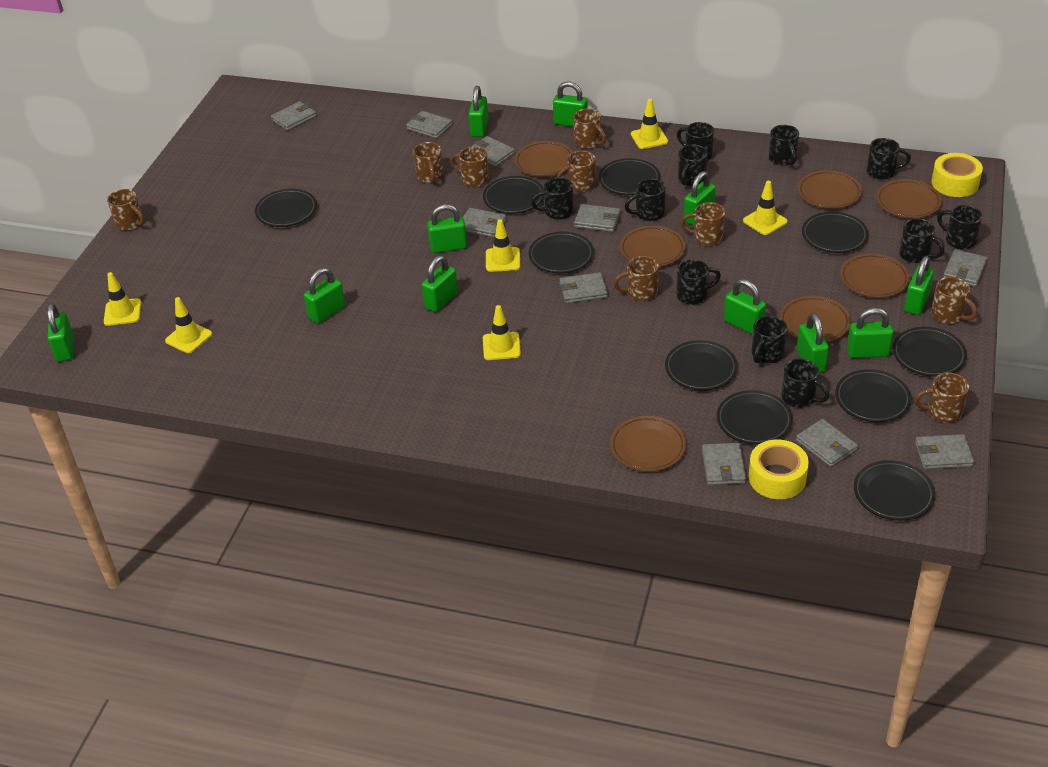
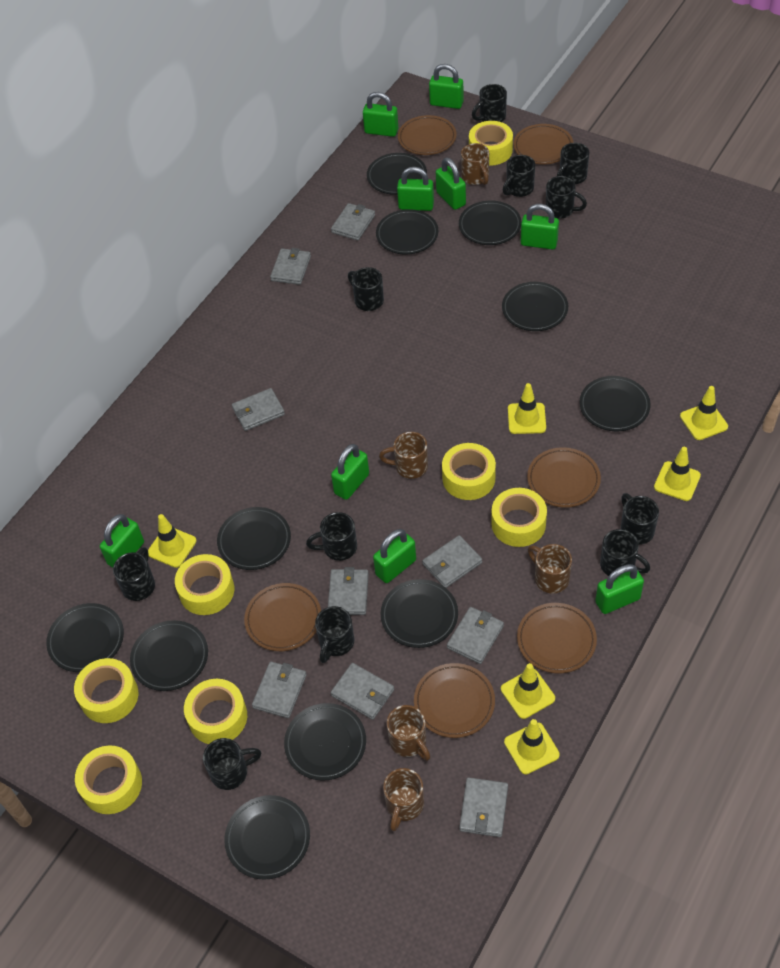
black plate: [255,189,317,227] [483,176,544,214] [528,232,594,273] [599,158,660,195] [665,340,738,390] [717,390,793,445] [802,212,869,253] [835,369,911,422] [854,460,935,521] [893,327,967,377] = 10 -> [46,603,124,672] [130,620,208,691] [217,507,291,570] [225,795,310,880] [284,703,366,781] [367,153,427,195] [376,209,439,255] [380,579,458,648] [459,200,521,245] [502,282,568,331] [579,376,651,431] = 11
brown mug: [107,189,145,231] [413,142,444,183] [450,146,489,187] [557,151,596,192] [573,109,606,149] [613,256,659,301] [680,202,725,246] [914,373,969,423] [931,277,977,324] = 9 -> [379,432,428,479] [383,768,424,831] [387,705,431,761] [461,143,489,185] [528,544,572,594] = 5
brown plate: [515,141,573,177] [610,416,686,472] [620,226,686,267] [780,296,851,342] [798,170,862,209] [840,254,910,298] [876,179,942,218] = 7 -> [244,583,321,651] [398,115,457,155] [414,663,495,738] [513,124,573,164] [517,603,597,673] [527,447,601,508] = 6
green padlock: [47,304,74,362] [304,268,345,324] [422,255,458,312] [427,204,467,253] [469,86,489,137] [553,81,587,127] [684,171,716,226] [724,279,766,334] [797,313,829,373] [847,308,893,358] [904,256,934,315] = 11 -> [100,514,144,567] [331,444,369,500] [363,92,398,137] [373,529,416,583] [397,167,434,211] [429,64,464,109] [436,158,466,210] [521,204,559,250] [595,564,644,614] = 9
grey wallet: [271,101,317,131] [406,111,452,139] [463,208,506,238] [471,136,515,167] [559,272,608,304] [574,204,620,232] [702,443,746,485] [796,419,858,467] [915,434,974,469] [943,249,987,287] = 10 -> [232,388,285,431] [252,661,307,718] [270,248,311,285] [328,567,369,615] [331,203,375,240] [331,663,394,720] [422,535,482,588] [447,607,504,664] [459,777,508,837] = 9
yellow tape: [749,439,809,499] [932,153,983,197] = 2 -> [74,658,138,723] [75,745,142,814] [175,554,234,615] [184,679,247,744] [442,443,496,500] [469,121,513,166] [491,488,547,547] = 7

